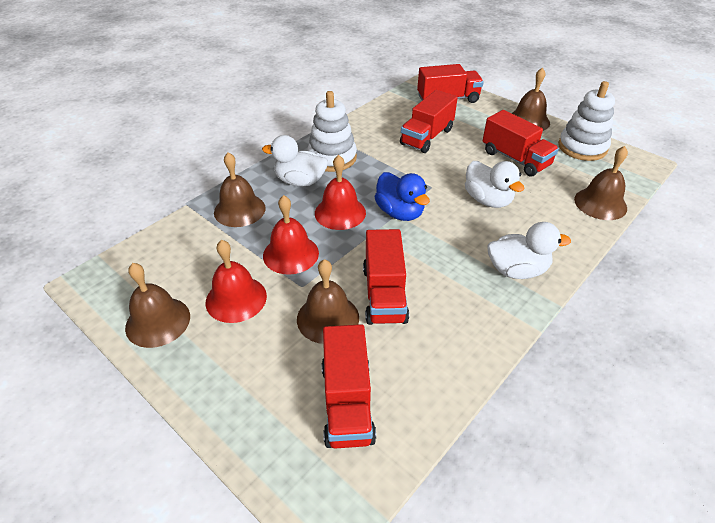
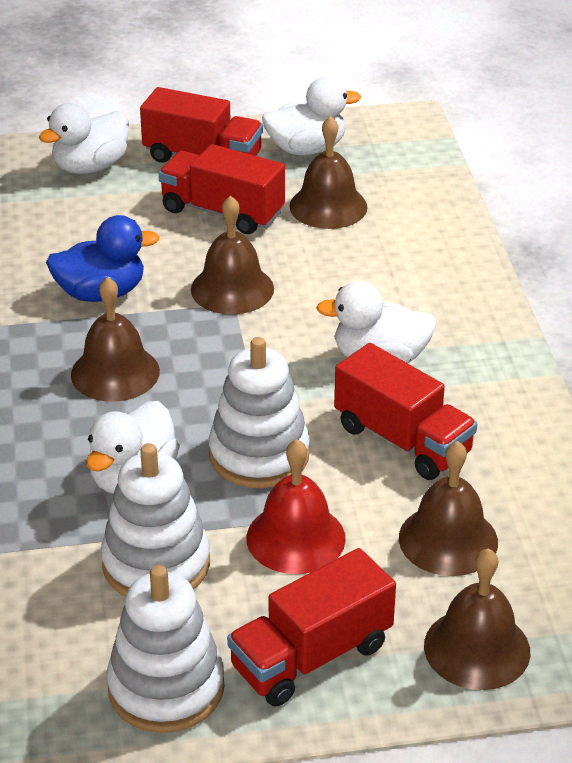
red bell: [205,240,267,323] [263,195,319,275] [315,155,366,230] = 3 -> [246,439,346,574] = 1
red truck: [322,324,376,449] [363,229,409,325] [400,90,458,153] [417,64,484,103] [483,110,559,177] = 5 -> [140,87,263,163] [159,144,285,234] [227,548,396,706] [334,343,477,480] = 4
white duck: [262,135,328,186] [465,161,524,208] [487,222,571,279] = 3 -> [39,103,129,174] [86,401,180,494] [262,77,361,155] [316,281,437,363] = 4
white stacking toy: [307,91,357,172] [558,81,615,161] = 2 -> [101,443,210,597] [107,565,224,733] [209,337,310,488] = 3

